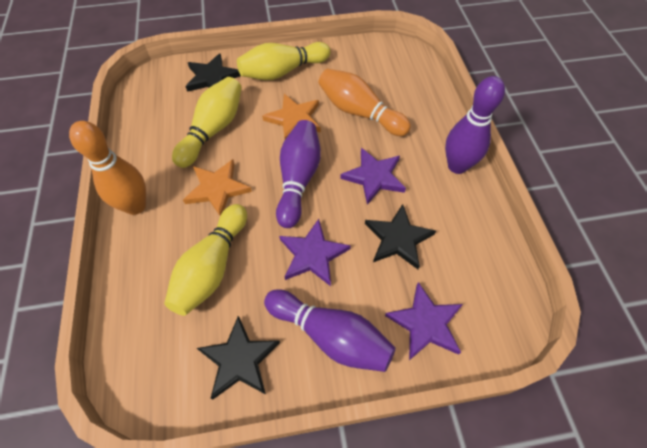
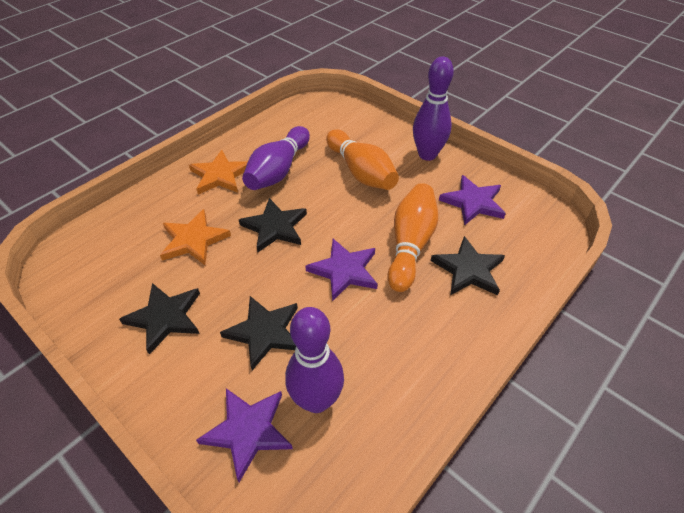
black star: [185,53,241,92] [197,316,280,400] [365,204,436,269] = 3 -> [119,283,200,355] [220,296,298,370] [239,198,307,252] [431,236,505,295] = 4
yellow bowling pin: [164,204,247,316] [172,77,242,168] [237,42,331,80] = 3 -> none = 0

